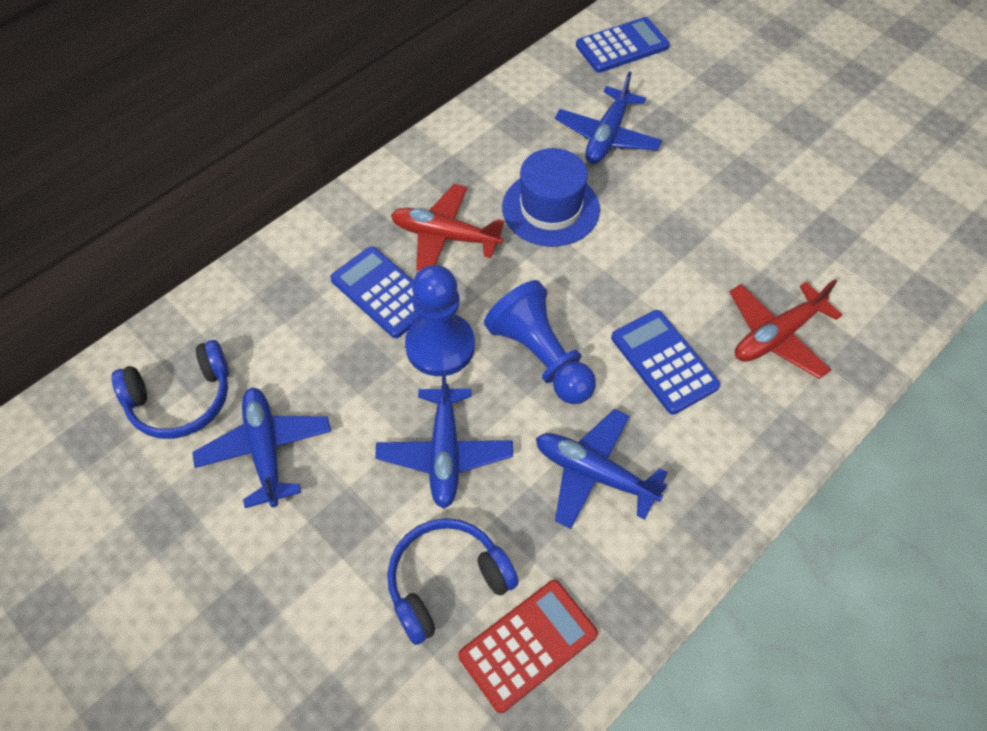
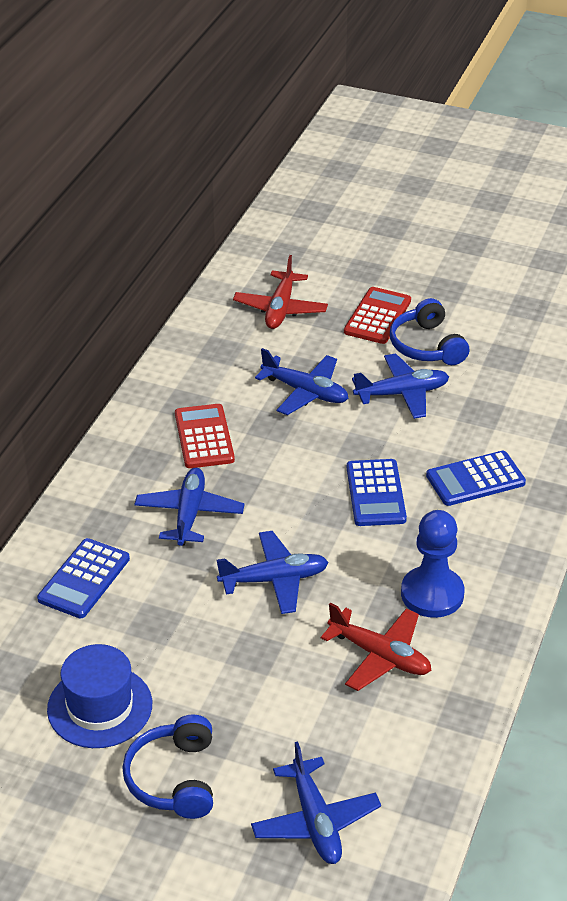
blue pawn: [405,265,475,376] [484,280,596,404] = 2 -> [401,510,464,618] = 1
blue plane: [192,388,331,508] [375,370,513,509] [536,409,668,529] [555,71,662,164] = 4 -> [134,468,245,546] [217,531,328,614] [251,742,381,864] [255,348,349,415] [352,354,449,419] = 5
red calculator: [458,580,598,713] = 1 -> [175,404,235,468] [344,287,411,344] = 2

